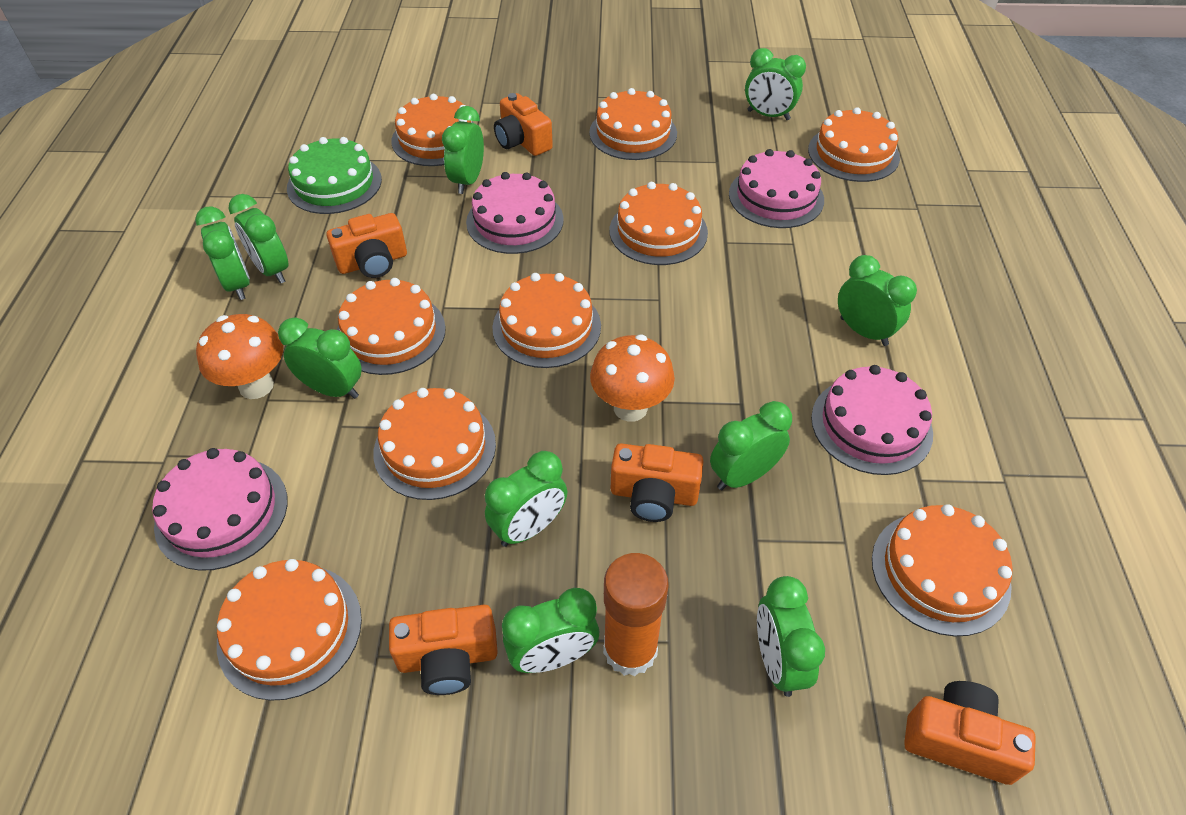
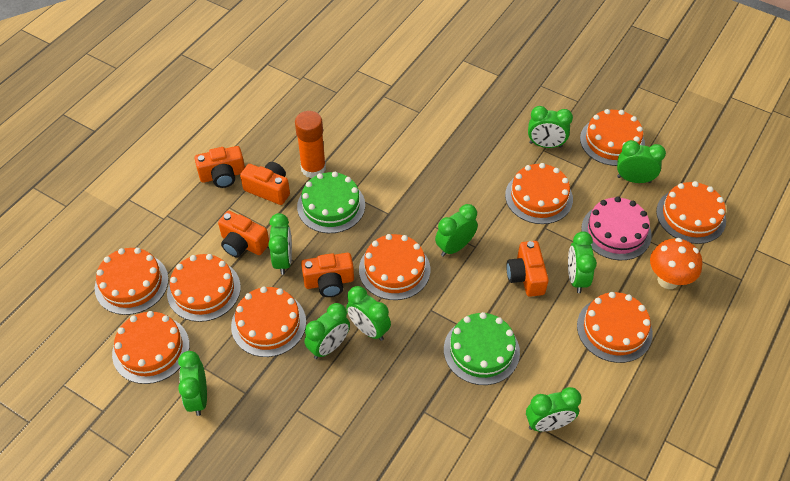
green cake: [287,137,382,214] = 1 -> [297,172,365,233] [444,312,520,385] = 2
green clock: [195,206,250,300] [229,194,289,284] [278,318,362,399] [442,106,484,194] [485,451,567,547] [502,588,599,673] [710,401,792,490] [745,48,806,120] [757,576,825,697] [838,255,917,346] = 10 -> [178,351,207,416] [268,213,292,275] [305,303,350,359] [346,286,391,341] [435,204,478,257] [526,387,582,432] [528,106,573,148] [568,231,597,293] [617,140,666,183] = 9
orange mushroom: [196,314,284,399] [590,335,675,422] = 2 -> [650,238,702,289] = 1
pink cake: [152,448,288,571] [466,172,564,254] [729,149,824,228] [811,365,933,475] = 4 -> [581,197,652,260] = 1

